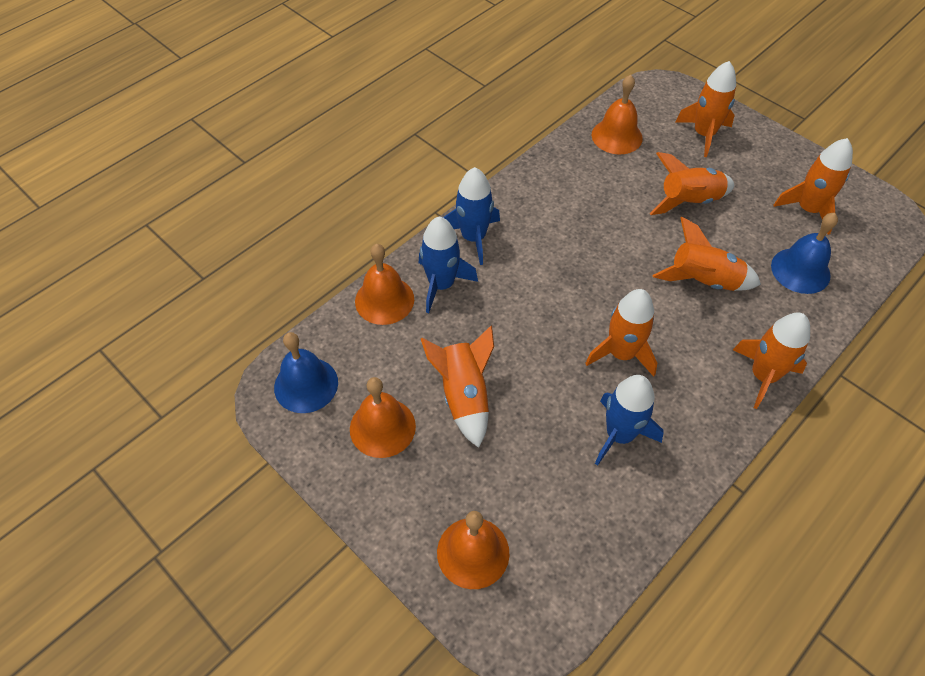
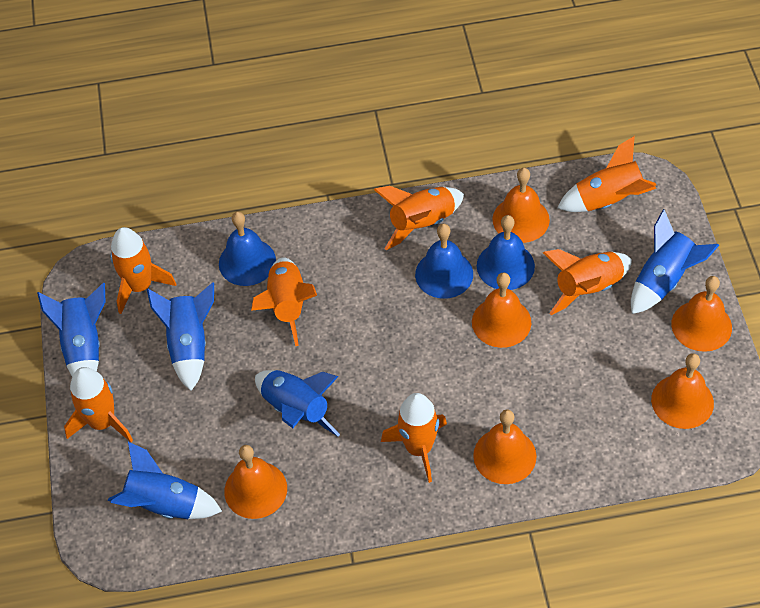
blue bell: [274,332,338,413] [771,213,838,294] = 2 -> [219,211,276,286] [415,224,473,299] [477,215,535,290] = 3
blue rocket: [419,217,478,313] [443,167,500,265] [595,375,664,466] = 3 -> [37,283,106,377] [108,442,222,519] [147,282,214,391] [255,370,340,436] [631,209,719,314] = 5
orange bell: [350,377,416,458] [355,244,414,325] [437,511,510,589] [592,74,643,154] = 4 -> [224,445,287,519] [472,272,531,348] [473,409,537,484] [492,168,550,243] [651,353,714,429] [671,276,732,352] = 6

